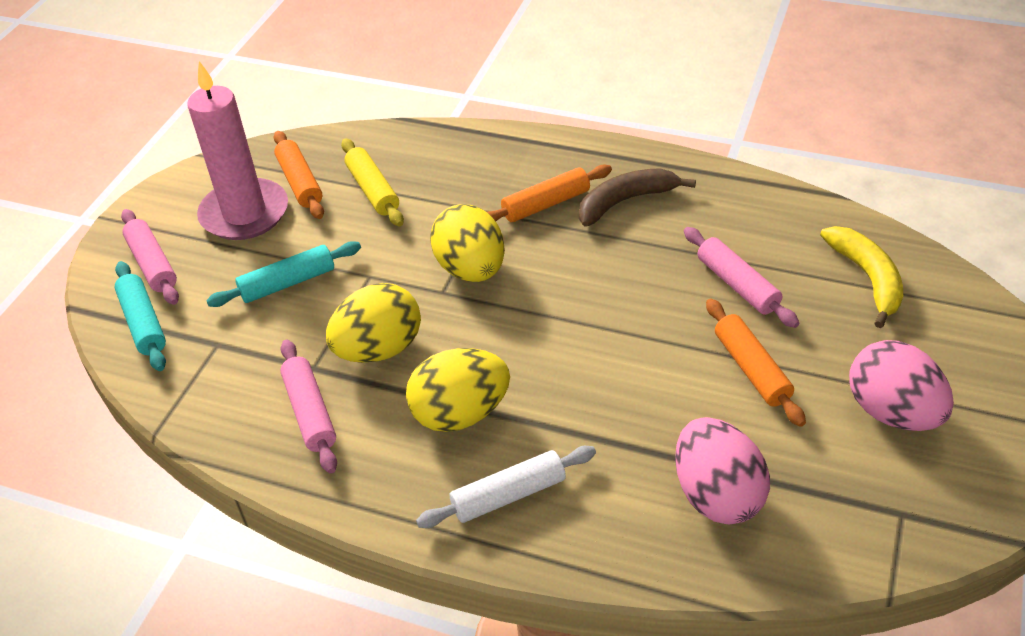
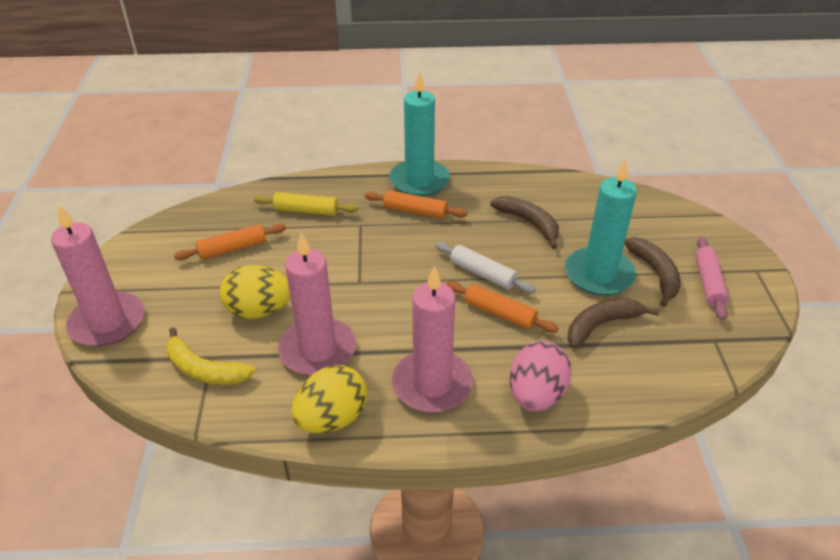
brown banana: [579,168,696,226] = 1 -> [490,196,559,249] [568,298,659,348] [624,237,681,307] = 3
pink candle: [187,61,288,240] = 1 -> [51,205,144,347] [278,232,356,376] [392,265,473,413] = 3
pink egg: [675,417,770,524] [849,340,954,431] = 2 -> [509,341,571,411] = 1
pink rolling pin: [121,209,179,305] [280,339,337,474] [684,227,799,328] = 3 -> [695,236,729,320] = 1
turquoise candle: none = 0 -> [389,71,450,197] [565,159,637,296] = 2
turquoise rolling pin: [114,261,166,371] [206,241,361,307] = 2 -> none = 0
yellow egg: [326,283,421,363] [406,348,510,432] [430,204,505,282] = 3 -> [219,265,290,319] [291,365,367,433] = 2

